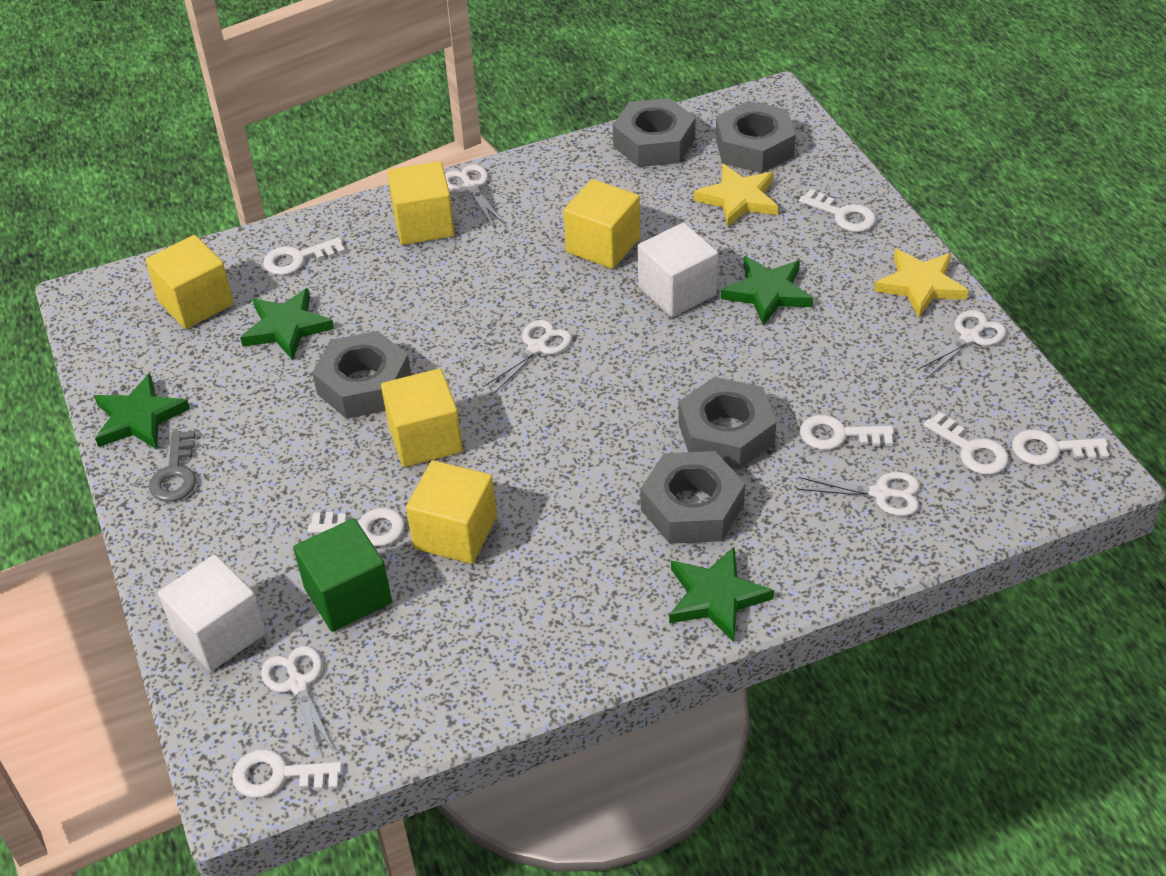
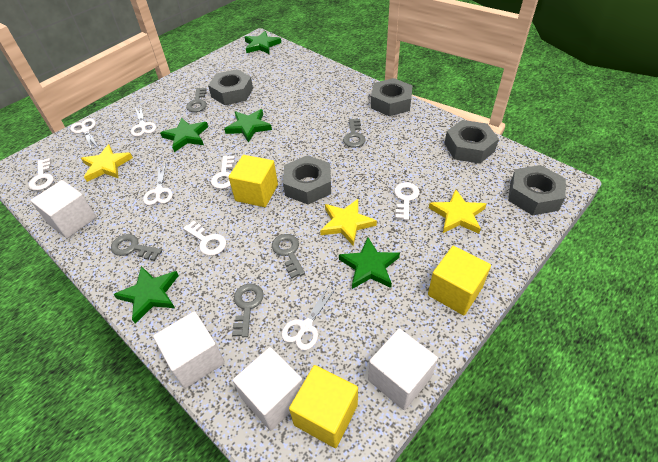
green cube: [293,518,392,632] = 1 -> none = 0
green star: [94,373,190,449] [240,288,334,360] [669,547,774,642] [721,256,813,326] = 4 -> [113,266,179,324] [160,118,208,152] [224,109,272,143] [245,31,281,54] [339,237,400,289] = 5
grey key: [149,431,196,502] = 1 -> [111,234,162,261] [186,88,207,112] [232,283,264,337] [272,234,305,279] [343,119,366,148] = 5
white cube: [158,554,266,672] [638,223,718,317] = 2 -> [31,180,96,238] [153,311,225,389] [233,347,303,431] [368,329,438,410] = 4
white key: [232,749,342,798] [263,237,345,275] [308,508,405,546] [799,189,876,232] [800,415,894,450] [923,412,1009,475] [1012,429,1109,466] = 7 -> [29,158,54,191] [183,221,227,256] [211,156,235,189] [394,182,419,220] = 4
white scissors: [261,646,333,755] [445,164,504,226] [483,320,572,393] [797,472,920,516] [917,310,1006,378] = 5 -> [70,119,98,150] [131,107,156,137] [143,163,173,206] [281,285,337,350] = 4
yellow cube: [145,235,234,329] [381,368,463,467] [387,161,455,245] [406,460,497,564] [563,179,640,269] = 5 -> [229,155,278,207] [289,365,358,448] [428,246,491,315] = 3
yellow star: [694,164,778,227] [874,249,968,318] = 2 -> [81,144,133,182] [320,199,377,246] [429,189,486,234] = 3

